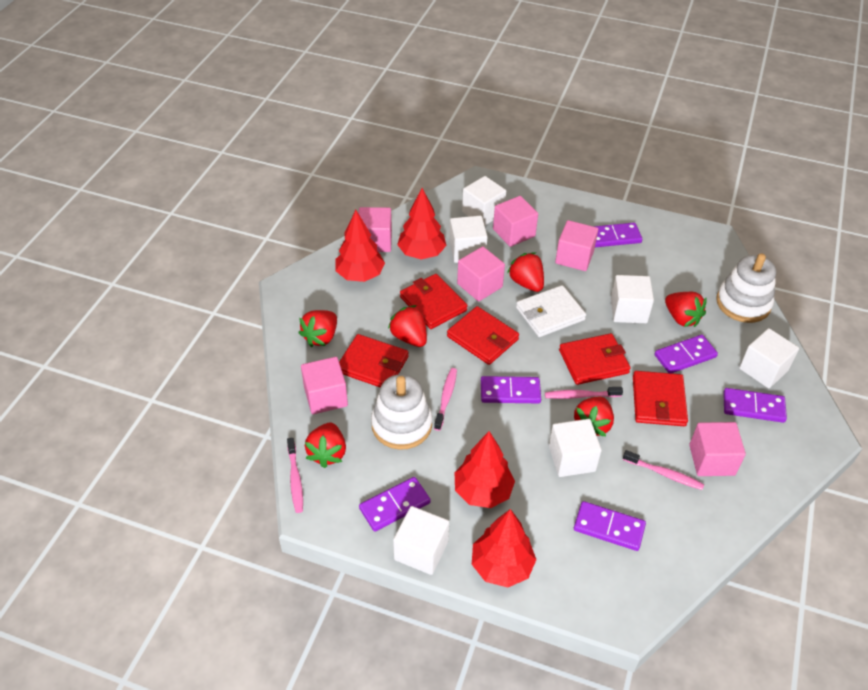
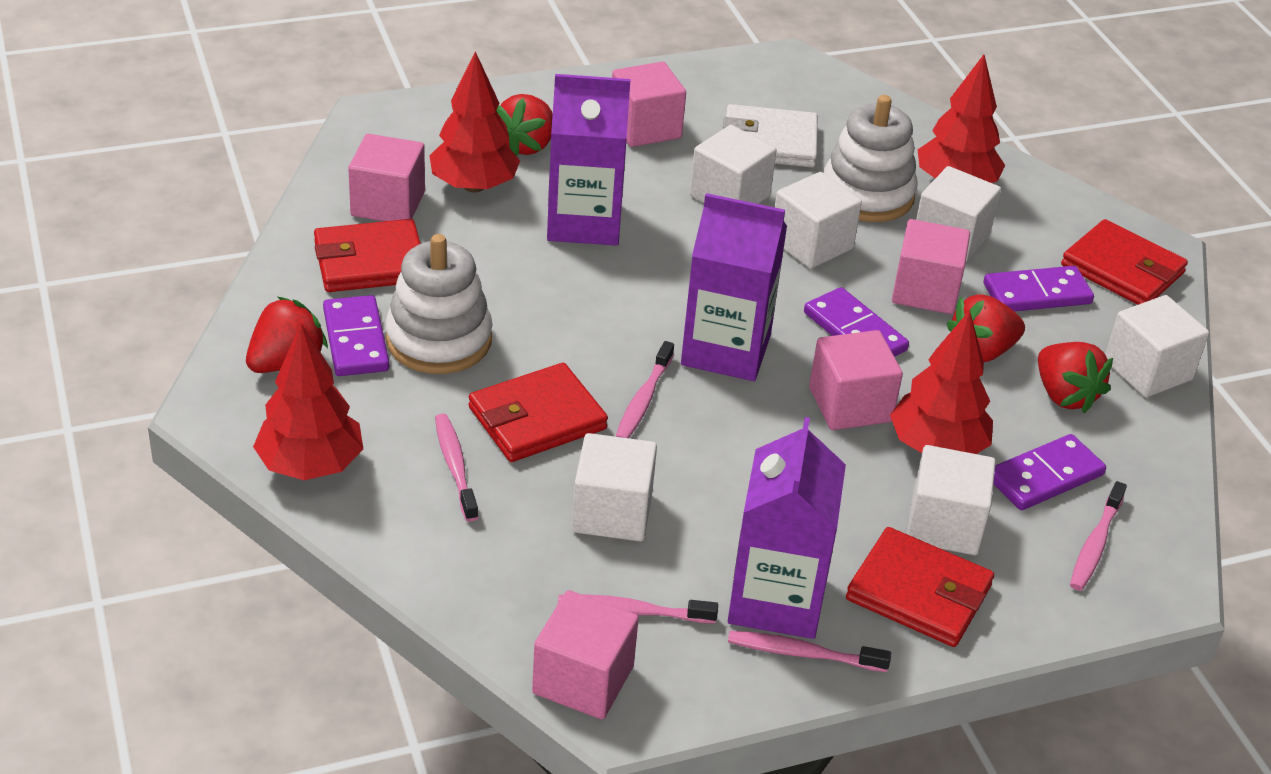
pink cube: [301,357,348,414] [358,207,392,252] [457,246,505,301] [493,196,538,247] [555,220,598,271] [689,422,746,476] = 6 -> [348,134,425,221] [532,590,639,719] [612,62,686,147] [809,330,903,430] [892,219,970,314] = 5
pink toothbrush: [287,438,303,513] [434,368,457,431] [545,387,623,399] [623,450,704,490] = 4 -> [435,414,478,522] [558,594,718,623] [615,341,674,438] [728,631,891,672] [1070,481,1127,591] = 5
purple carton: none = 0 -> [547,74,631,246] [681,193,787,381] [728,417,846,639] = 3
purple domino: [359,477,431,532] [481,376,541,403] [574,501,646,551] [593,223,642,247] [655,335,718,373] [723,388,787,423] = 6 -> [323,295,389,376] [804,287,909,357] [983,266,1094,311] [994,434,1106,510] = 4
red strawberry: [299,310,337,347] [305,423,346,468] [388,305,427,347] [507,253,544,292] [574,397,614,436] [665,292,707,327] = 6 -> [246,297,328,373] [496,94,553,156] [947,294,1025,362] [1038,342,1113,413] = 4
red wallet: [339,334,409,388] [400,274,467,329] [447,306,519,365] [559,333,631,385] [633,371,688,426] = 5 -> [314,219,421,292] [469,363,608,462] [846,527,994,647] [1061,219,1188,305] = 4

